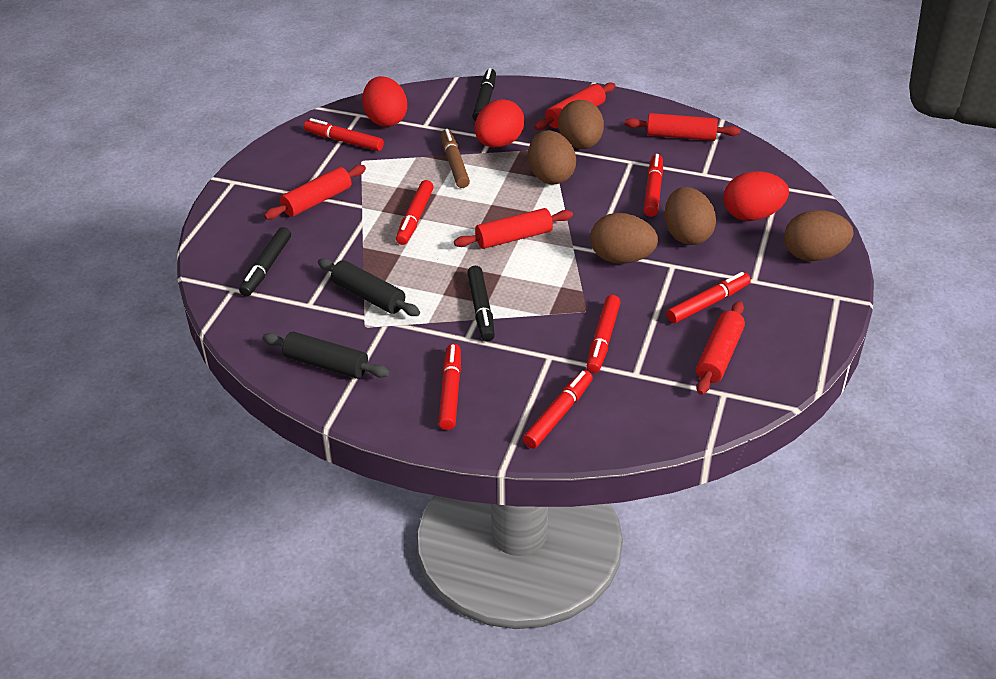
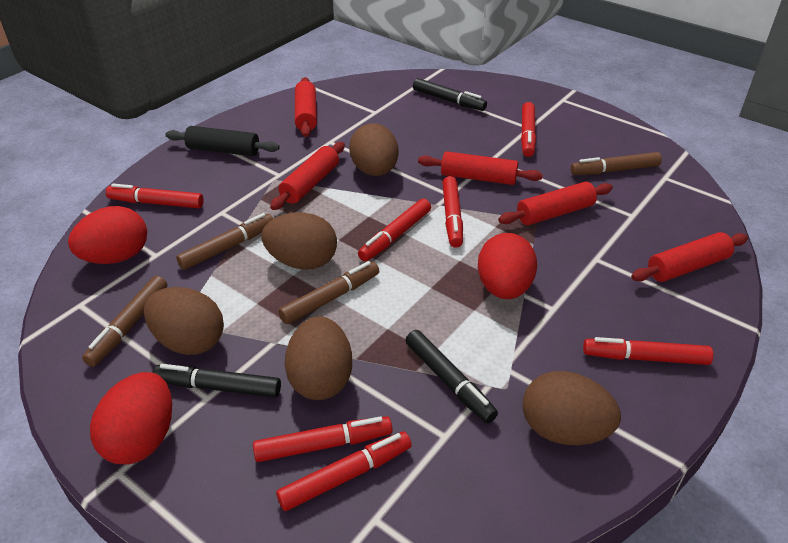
black rolling pin: [262,332,390,379] [318,258,420,316] = 2 -> [165,126,279,156] = 1
brown marker: [441,129,470,188] = 1 -> [82,276,167,367] [176,213,273,270] [279,261,379,324] [571,152,662,175] = 4

